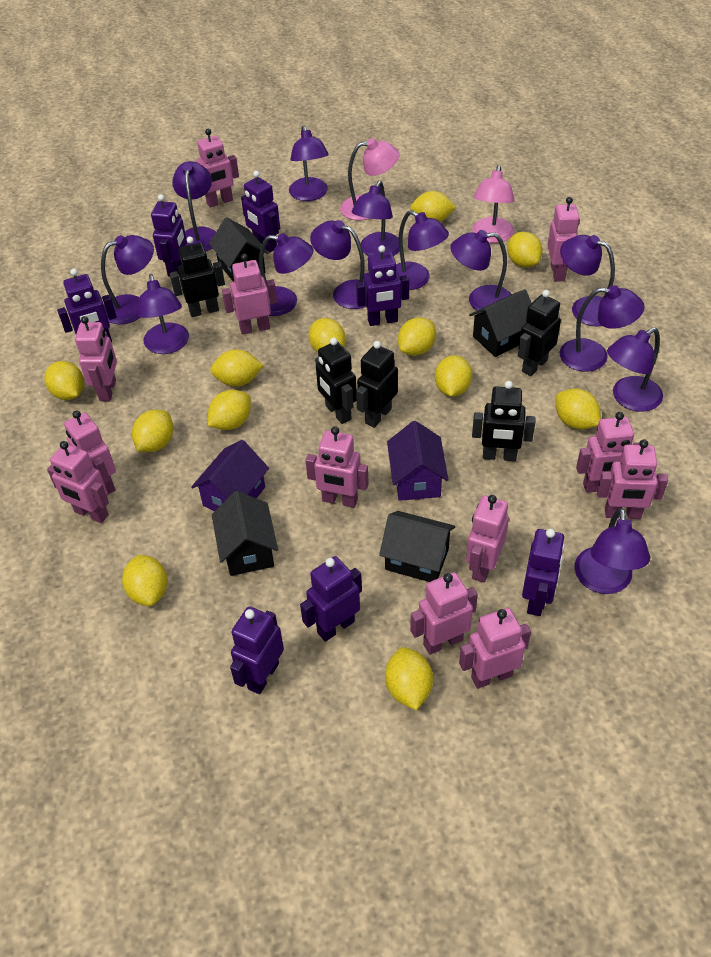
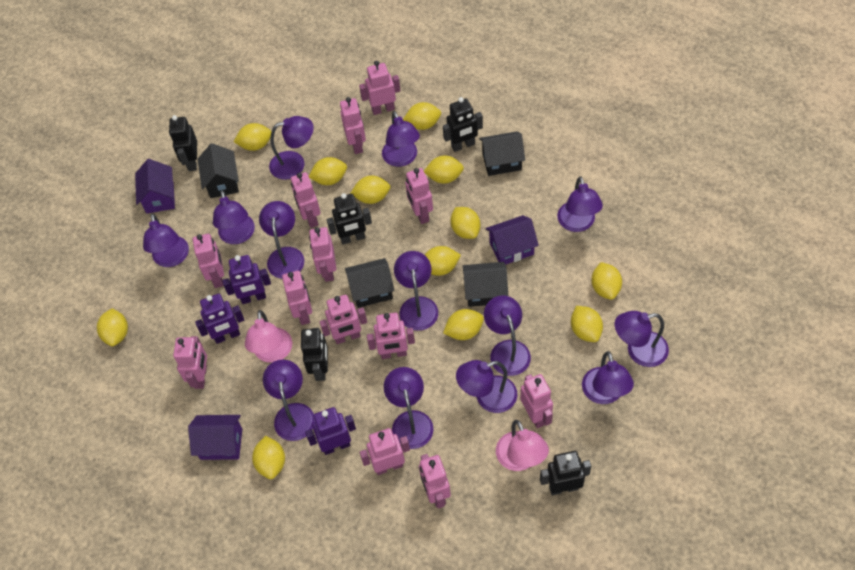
pink robot: [47,441,109,523] [64,410,116,494] [75,316,117,401] [196,129,239,208] [222,254,277,335] [305,426,369,508] [410,572,478,655] [459,608,531,689] [466,495,509,583] [547,197,580,282] [576,412,639,493] [597,439,668,519] = 12 -> [173,336,207,389] [193,234,224,288] [282,271,312,325] [291,172,321,228] [309,227,336,282] [320,295,367,344] [340,97,366,154] [359,61,401,115] [360,428,410,475] [367,313,415,359] [405,168,433,224] [419,454,451,509] [520,374,553,428] = 13
purple house: [191,440,269,511] [387,421,449,501] = 2 -> [135,159,175,213] [188,415,242,460] [485,215,539,265] = 3
purple robot: [57,269,117,342] [151,194,187,277] [230,606,284,694] [241,171,280,252] [300,556,362,642] [356,245,409,326] [522,529,565,616] = 7 -> [195,294,244,344] [222,255,271,304] [305,407,356,455] = 3

